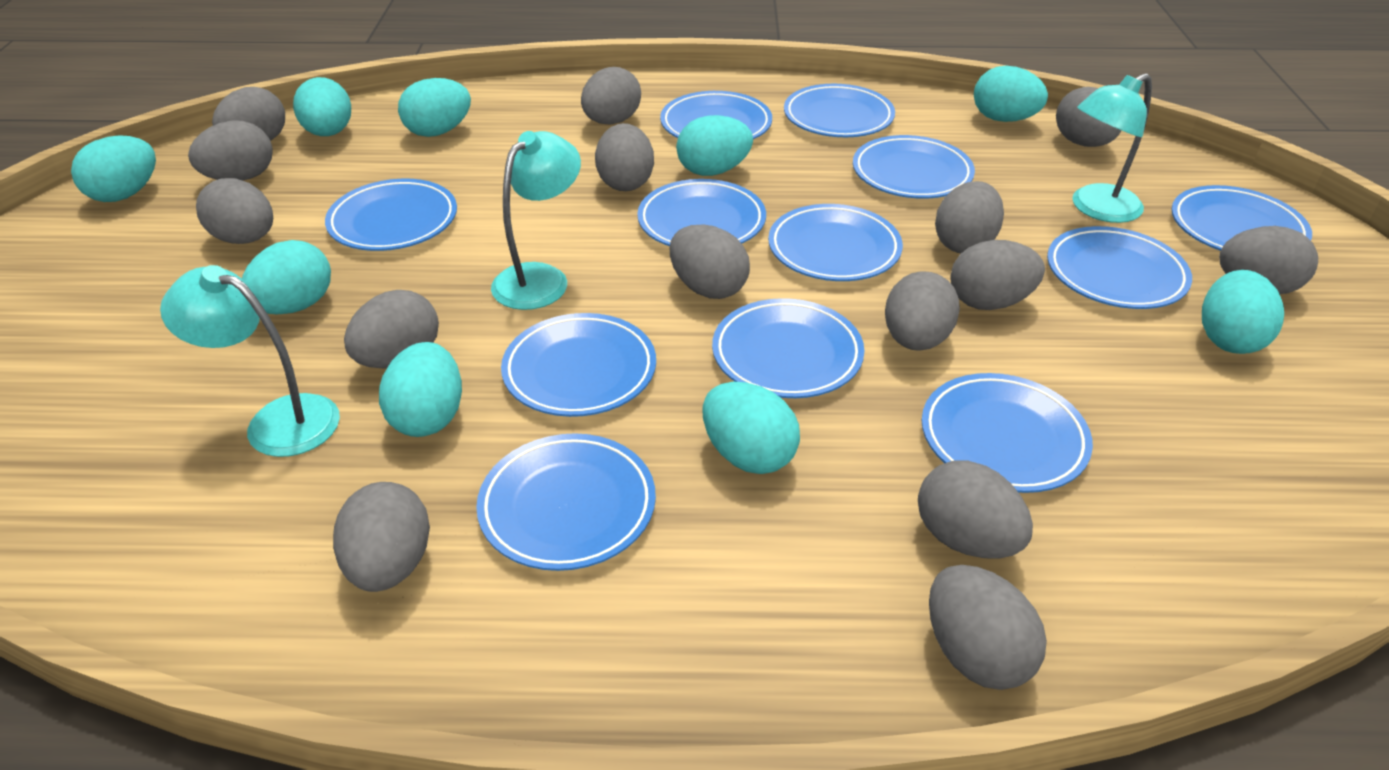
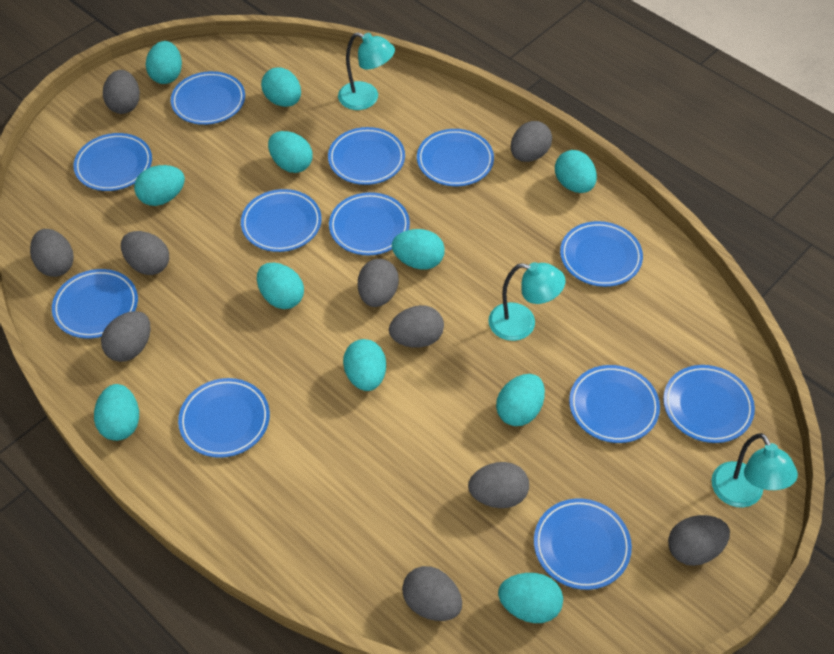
grey egg: [188,120,273,181] [196,178,273,244] [212,87,285,141] [333,482,430,592] [344,290,439,368] [581,67,641,125] [595,123,654,191] [670,224,750,299] [885,271,960,351] [918,460,1033,559] [929,565,1047,690] [935,181,1004,253] [950,240,1045,310] [1056,87,1121,147] [1219,226,1318,294] = 15 -> [30,229,74,277] [101,311,151,362] [103,70,140,114] [121,231,169,275] [358,259,399,307] [389,305,444,348] [402,566,462,621] [468,462,529,508] [511,121,552,162] [668,515,730,566] = 10
turquoise egg: [71,135,156,202] [242,240,331,314] [293,77,351,136] [379,342,462,437] [398,78,471,137] [676,115,753,176] [702,382,800,474] [974,66,1048,122] [1202,270,1284,354] = 9 -> [94,384,139,441] [134,165,185,206] [146,41,182,84] [257,263,304,309] [261,67,301,107] [268,131,313,173] [343,339,386,391] [392,229,445,270] [496,374,545,426] [498,573,563,623] [555,150,597,193] = 11

